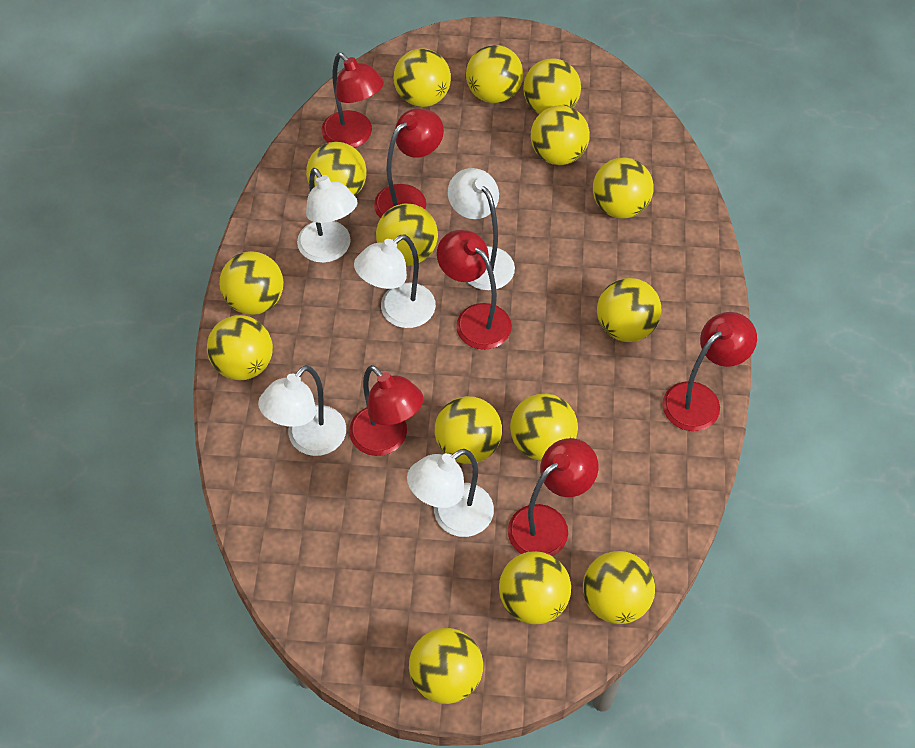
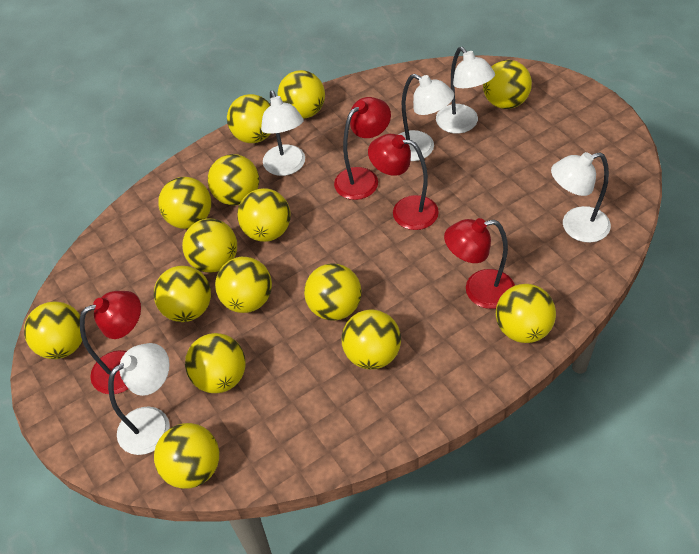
red lamp: [322,53,384,148] [349,365,423,456] [374,109,444,218] [437,230,512,350] [508,438,598,556] [662,312,757,431] = 6 -> [80,291,141,394] [334,97,391,200] [368,134,439,230] [444,218,515,309] = 4

